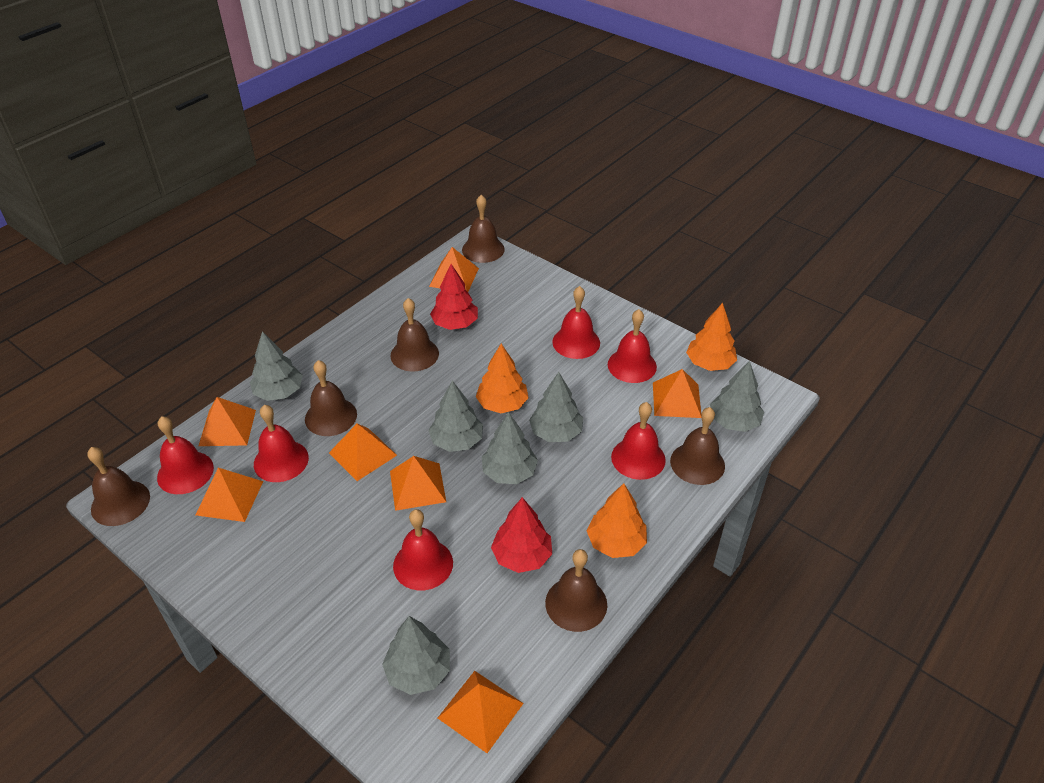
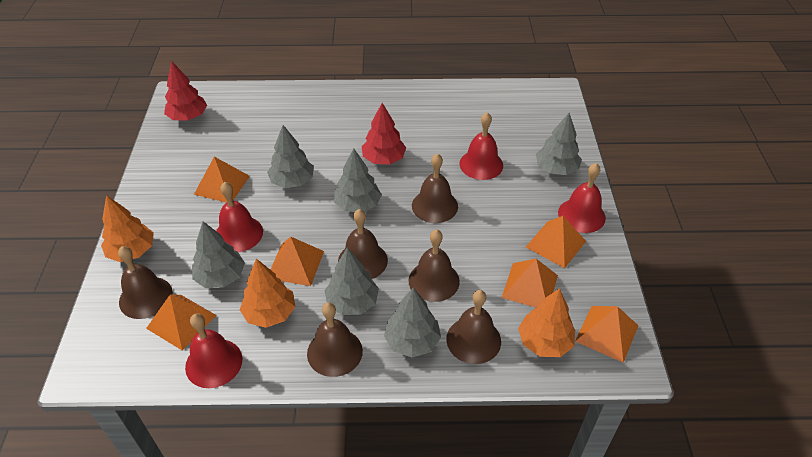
orange pyramid: [196,468,263,522] [199,397,256,446] [329,424,397,481] [390,456,446,511] [429,247,479,292] [438,671,524,753] [653,369,702,418] = 7 -> [146,294,216,350] [194,157,250,203] [270,236,324,286] [502,259,558,307] [526,216,586,268] [575,306,638,363] = 6
red bell: [157,416,214,494] [254,405,309,482] [393,509,453,590] [552,286,600,359] [608,309,657,383] [611,402,666,480] = 6 -> [185,313,242,388] [216,182,263,252] [460,112,503,180] [558,163,606,233] = 4

